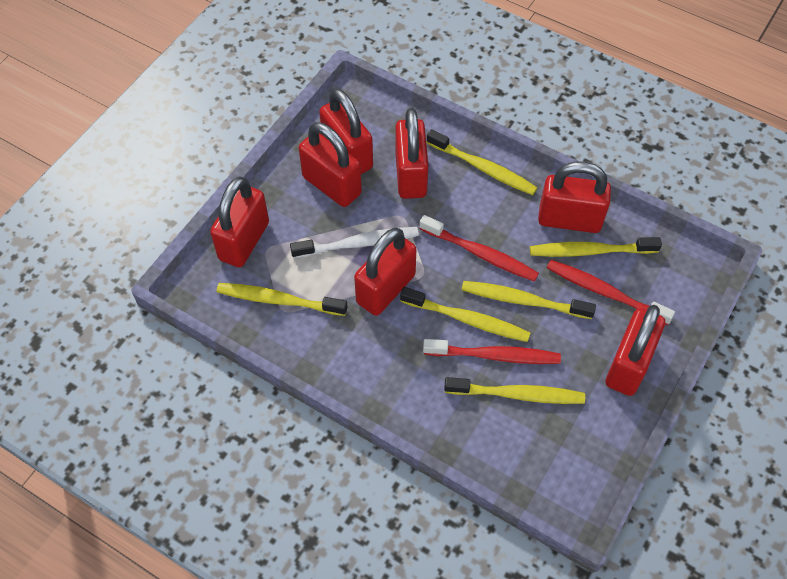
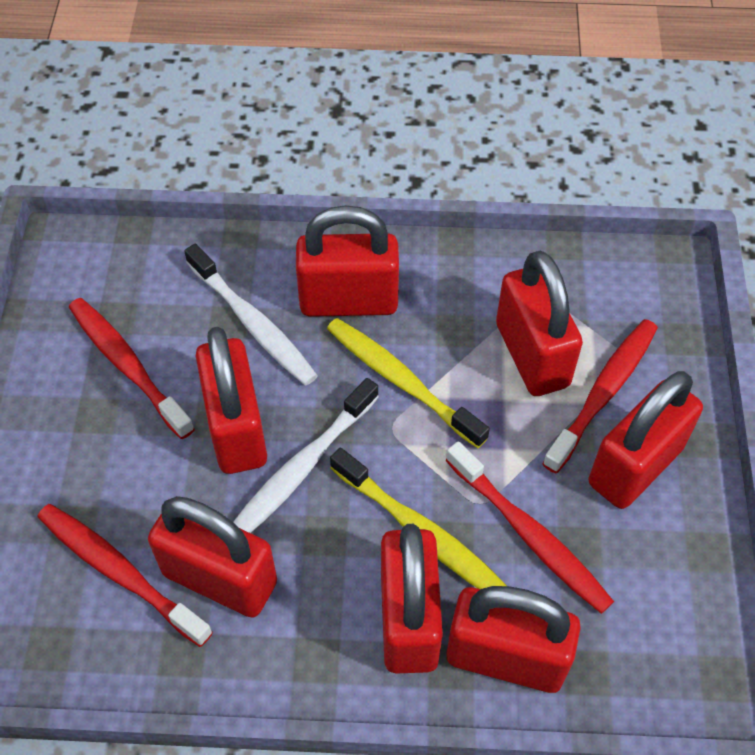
red toothbrush: [419,215,539,282] [423,339,561,364] [547,260,675,325] = 3 -> [38,504,213,647] [69,298,195,439] [446,441,614,614] [542,319,658,473] = 4
white toothbrush: [290,227,419,259] = 1 -> [184,244,318,385] [233,378,379,533] = 2
yellow toothbrush: [217,283,347,316] [400,287,530,342] [427,129,537,195] [444,377,585,404] [462,281,596,319] [530,237,662,257] = 6 -> [327,318,490,448] [330,448,507,589] = 2

